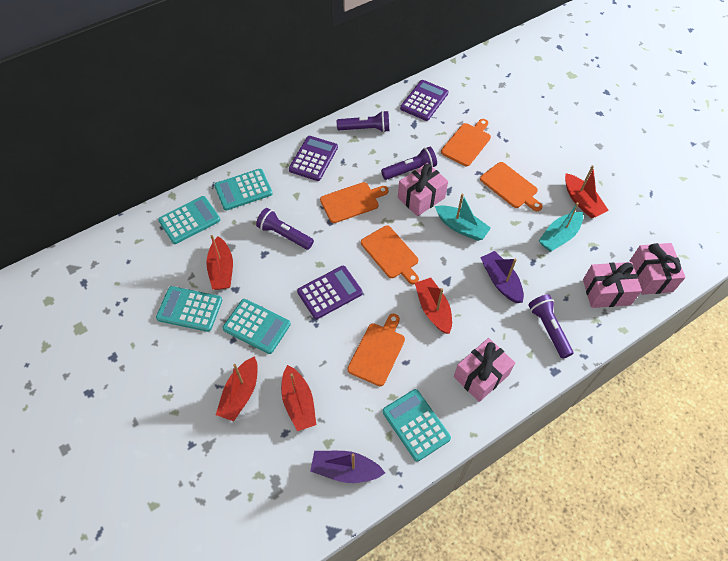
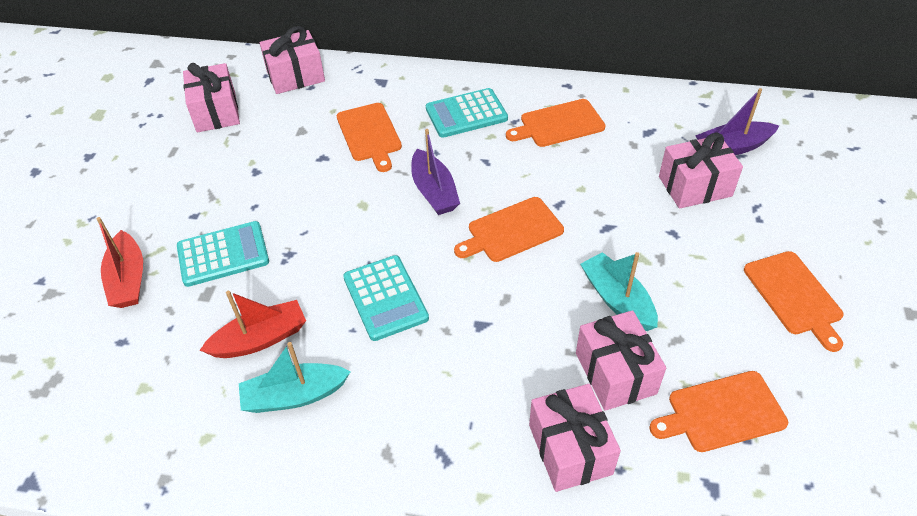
pink gift: [398,163,448,216] [454,338,515,402] [583,262,642,308] [630,243,686,295] = 4 -> [183,63,240,132] [260,26,325,94] [529,384,621,492] [576,310,666,411] [659,133,743,209] = 5
purple calculator: [289,136,338,181] [297,266,363,319] [400,80,449,121] = 3 -> none = 0
purple flashlight: [256,208,314,250] [337,111,389,132] [381,147,437,180] [528,294,573,359] = 4 -> none = 0
red boat: [206,235,233,290] [216,356,258,421] [281,365,316,431] [415,278,452,334] [565,165,609,218] = 5 -> [96,217,143,308] [200,291,306,358] = 2
turquoise calculator: [156,286,222,332] [158,196,220,244] [214,169,273,211] [223,299,291,354] [383,389,451,462] = 5 -> [177,221,269,287] [343,255,429,341] [426,88,508,138] = 3

